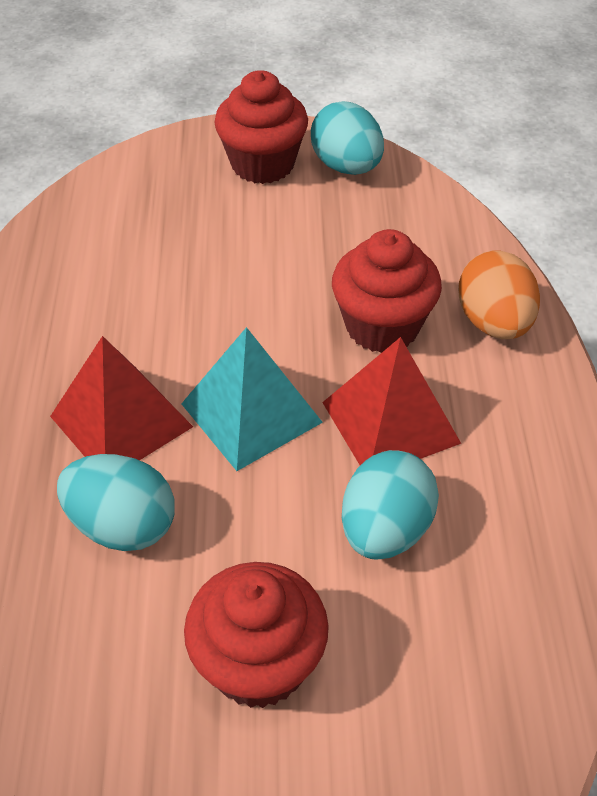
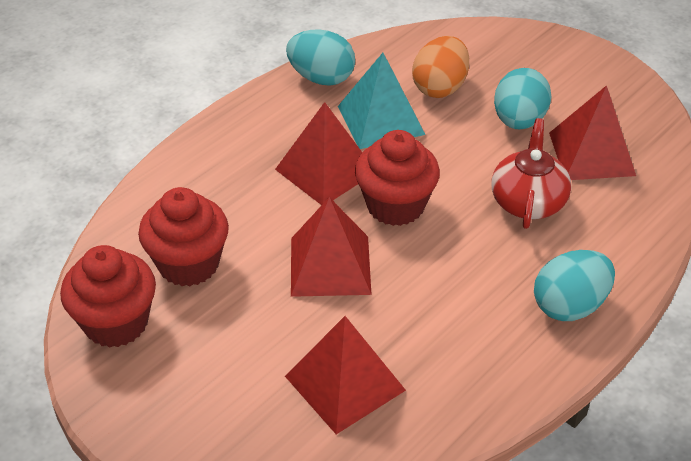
red pyramid: [50,336,193,460] [322,337,461,465] = 2 -> [275,102,362,205] [285,316,406,434] [291,197,372,297] [549,85,636,180] = 4
red teapot: none = 0 -> [492,118,571,229] = 1

